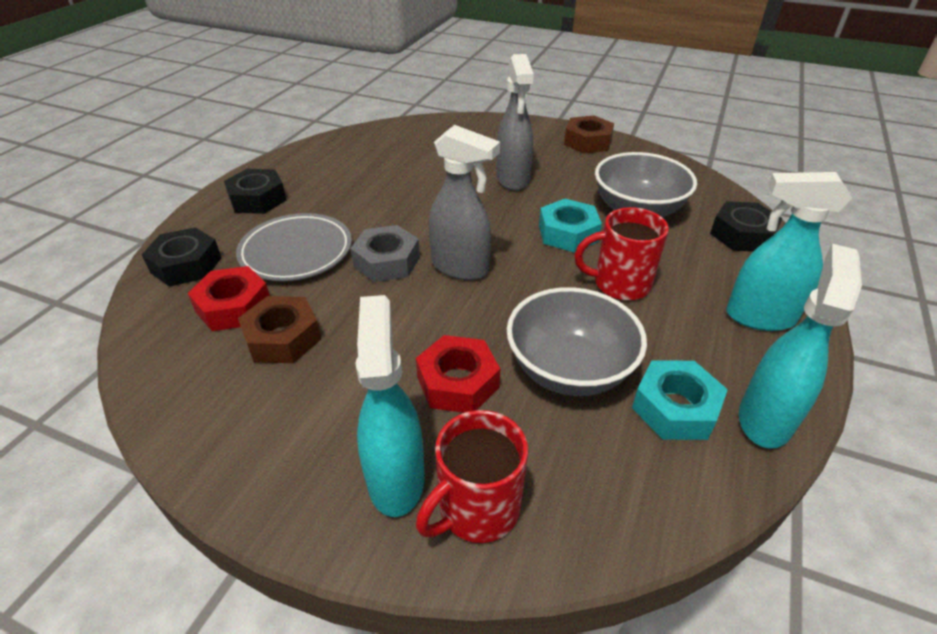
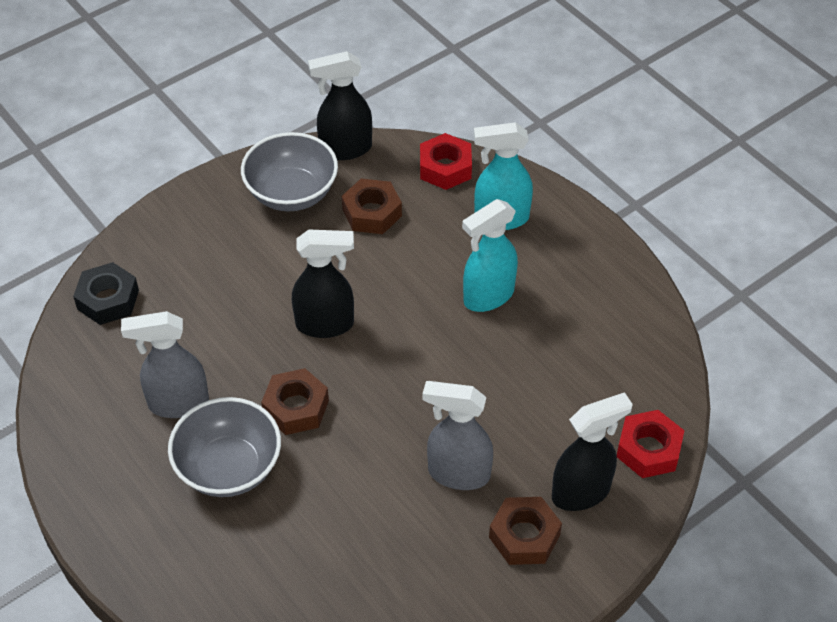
black nut: [142,227,222,287] [224,169,286,214] [710,201,783,252] = 3 -> [73,262,139,325] = 1
black spray bottle: none = 0 -> [292,230,354,338] [308,51,372,160] [552,392,633,511] = 3
brown nut: [238,296,321,363] [564,115,614,153] = 2 -> [261,368,329,435] [342,179,402,234] [489,497,562,565] = 3
grey nut: [350,225,420,282] = 1 -> none = 0
grey plate: [236,213,352,281] = 1 -> none = 0
red mug: [416,410,528,543] [574,207,669,300] = 2 -> none = 0
turquoise nut: [539,199,602,252] [632,360,728,440] = 2 -> none = 0
turquoise spray bottle: [355,295,425,517] [726,172,852,331] [739,244,862,448] = 3 -> [462,199,518,312] [474,122,533,230] = 2

